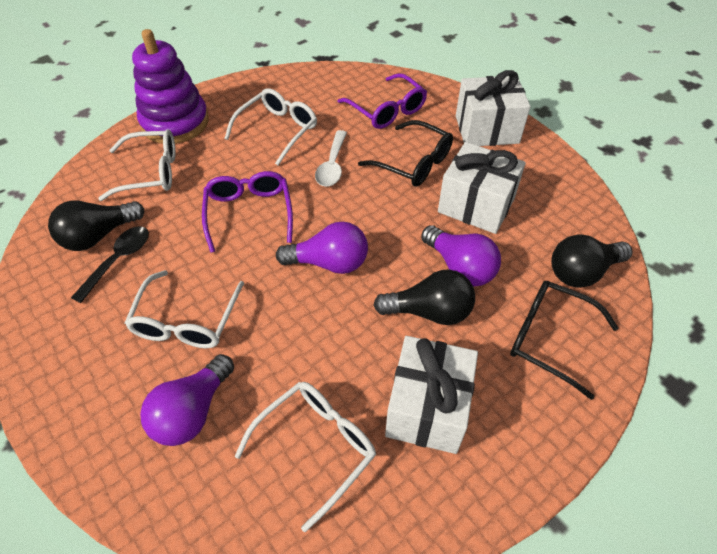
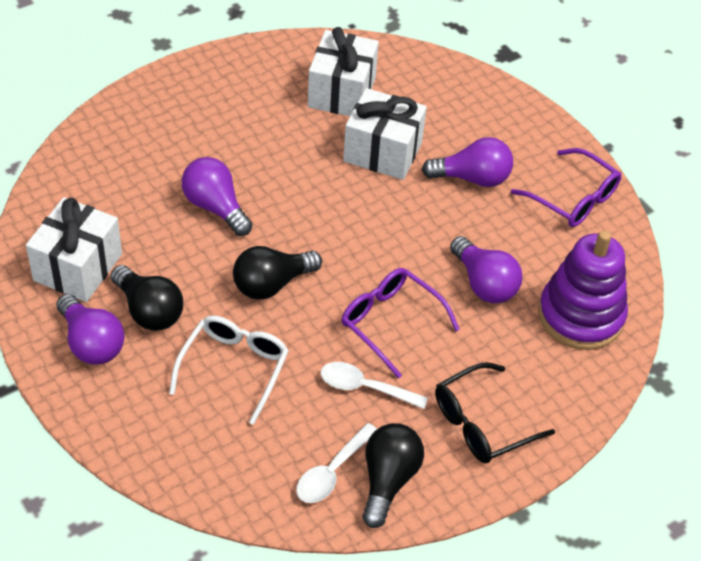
black glasses: [358,120,453,187] [510,281,619,400] = 2 -> [435,362,555,463] = 1
black spoon: [71,226,149,303] = 1 -> none = 0
purple light bulb: [140,354,234,446] [276,222,368,274] [421,225,501,287] = 3 -> [56,294,125,365] [182,157,253,236] [422,137,513,187] [450,236,522,303] = 4
white glasses: [98,130,176,201] [125,270,244,348] [224,88,317,165] [234,382,376,532] = 4 -> [169,316,289,425] = 1
white spoon: [315,130,347,187] = 1 -> [296,423,377,503] [320,362,428,409] = 2

